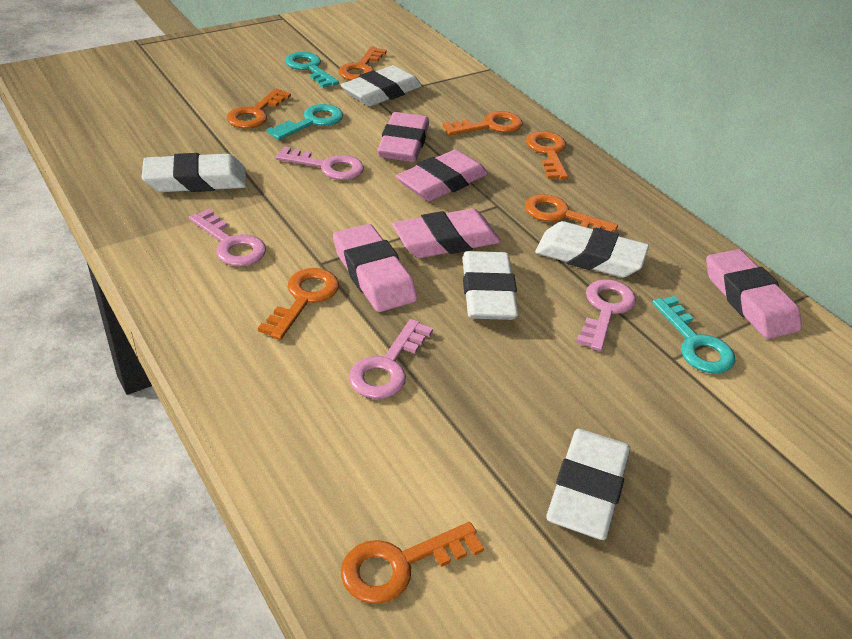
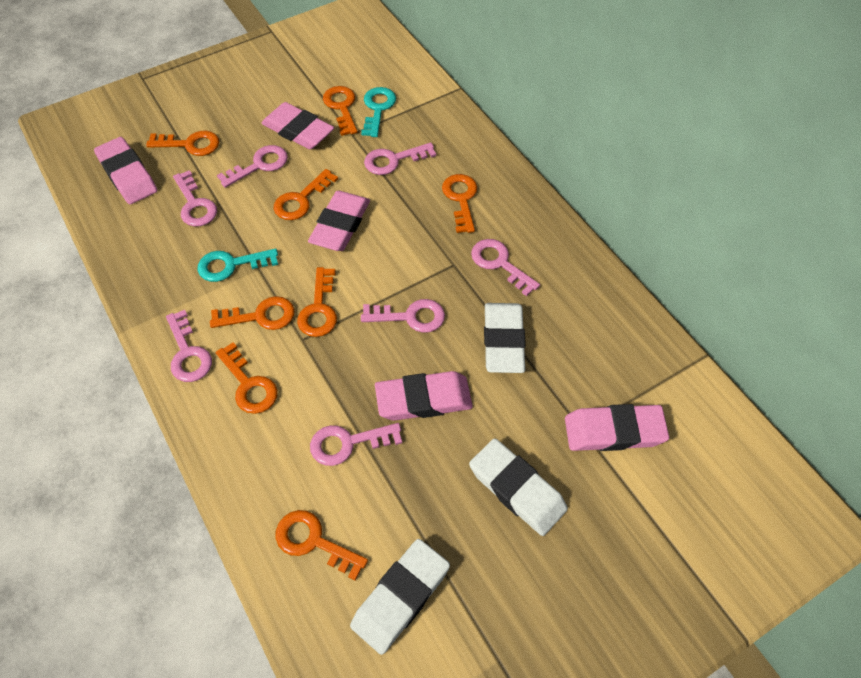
orange key: [226,88,291,129] [258,268,339,340] [339,46,387,81] [341,522,484,604] [442,111,522,135] [525,194,618,232] [526,131,568,180] = 7 -> [146,131,219,156] [210,296,295,330] [216,342,278,414] [274,169,338,220] [276,510,368,580] [297,267,337,337] [323,86,357,136] [442,174,477,233] = 8
pink key: [189,209,266,266] [275,146,364,180] [349,319,433,399] [576,279,636,351] = 4 -> [166,310,212,382] [173,170,217,227] [217,145,288,188] [310,423,402,466] [361,299,445,333] [364,142,436,175] [471,239,540,296] = 7
turquoise key: [267,104,343,140] [285,52,339,88] [652,296,735,374] = 3 -> [197,249,278,282] [361,87,396,137] = 2
white eraser: [142,153,246,192] [341,65,422,106] [462,251,519,320] [535,221,649,278] [546,429,630,540] = 5 -> [350,539,450,655] [469,438,568,536] [484,303,526,373] = 3

